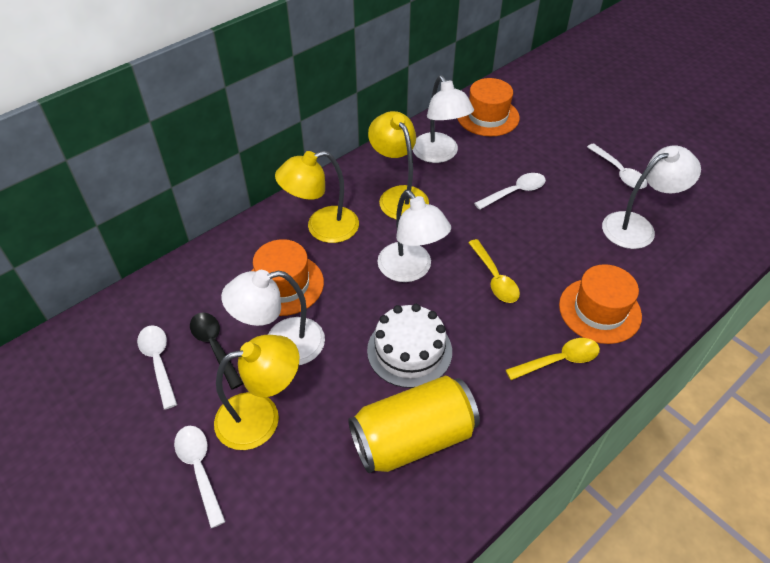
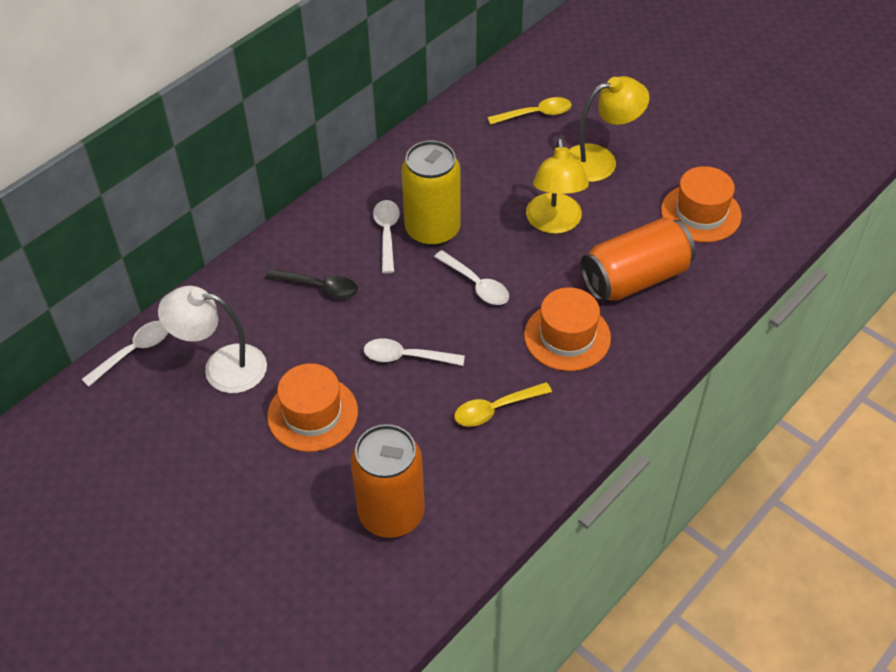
orange can: none = 0 -> [351,424,425,538] [581,217,696,302] = 2
white cake: [367,304,452,388] = 1 -> none = 0
white lamp: [221,270,325,365] [377,190,451,282] [412,75,474,163] [602,146,701,249] = 4 -> [158,286,267,393] = 1
yellow lamp: [214,335,299,450] [275,151,359,243] [368,111,429,219] = 3 -> [526,138,589,234] [569,76,649,182] = 2

